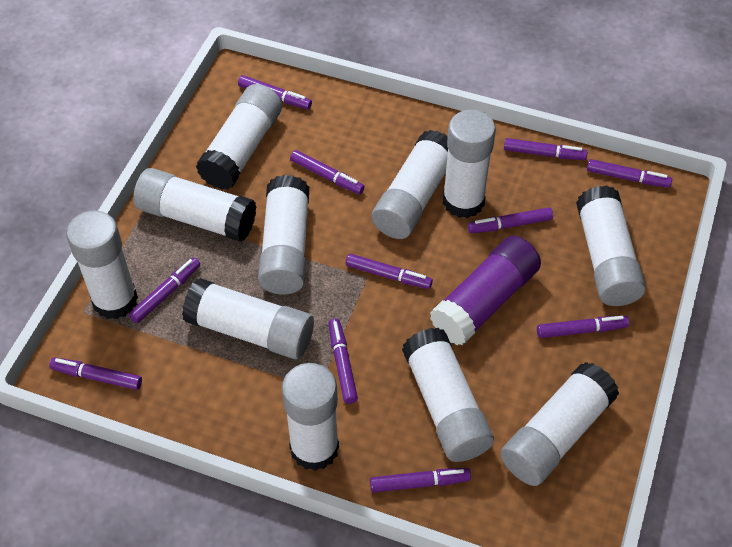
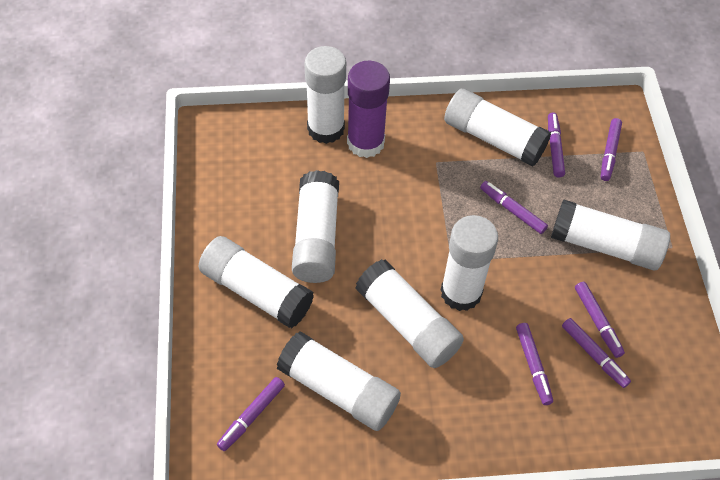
purple marker: [49,357,142,390] [129,257,200,323] [238,75,312,109] [290,150,365,194] [329,318,358,404] [346,254,433,289] [370,468,471,493] [468,207,553,233] [504,138,587,160] [537,316,629,338] [587,159,672,188] = 11 -> [217,377,285,451] [480,181,548,234] [516,323,553,405] [548,113,565,178] [562,318,631,388] [575,282,625,358] [601,118,622,181] = 7
white glue stick: [66,210,138,319] [133,168,256,242] [182,278,314,359] [196,84,282,190] [258,175,309,295] [282,363,339,471] [372,130,448,239] [402,328,494,462] [443,110,496,218] [500,362,619,486] [576,186,646,306] = 11 -> [199,236,314,328] [277,331,401,431] [292,170,339,283] [304,46,346,144] [356,259,464,368] [441,215,498,311] [444,89,551,167] [551,199,670,270] = 8

